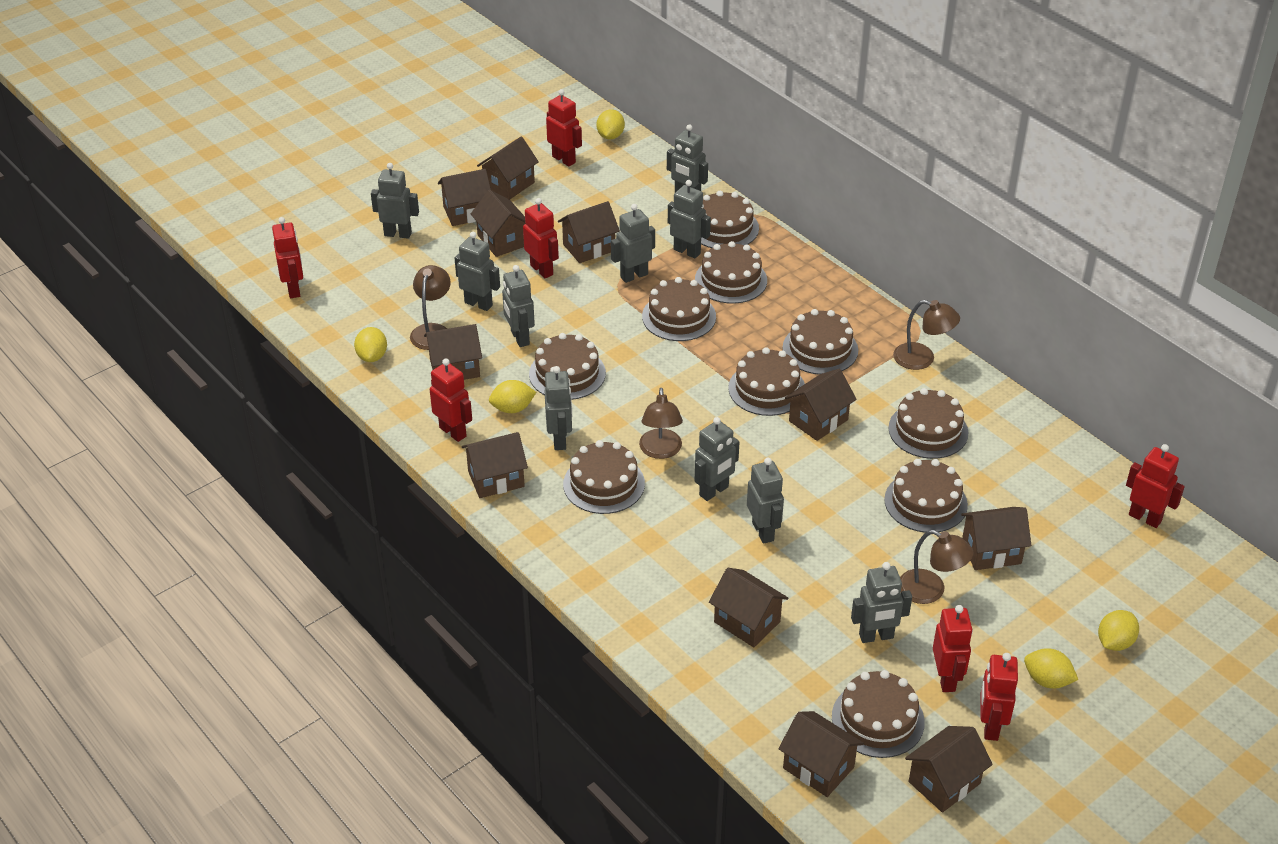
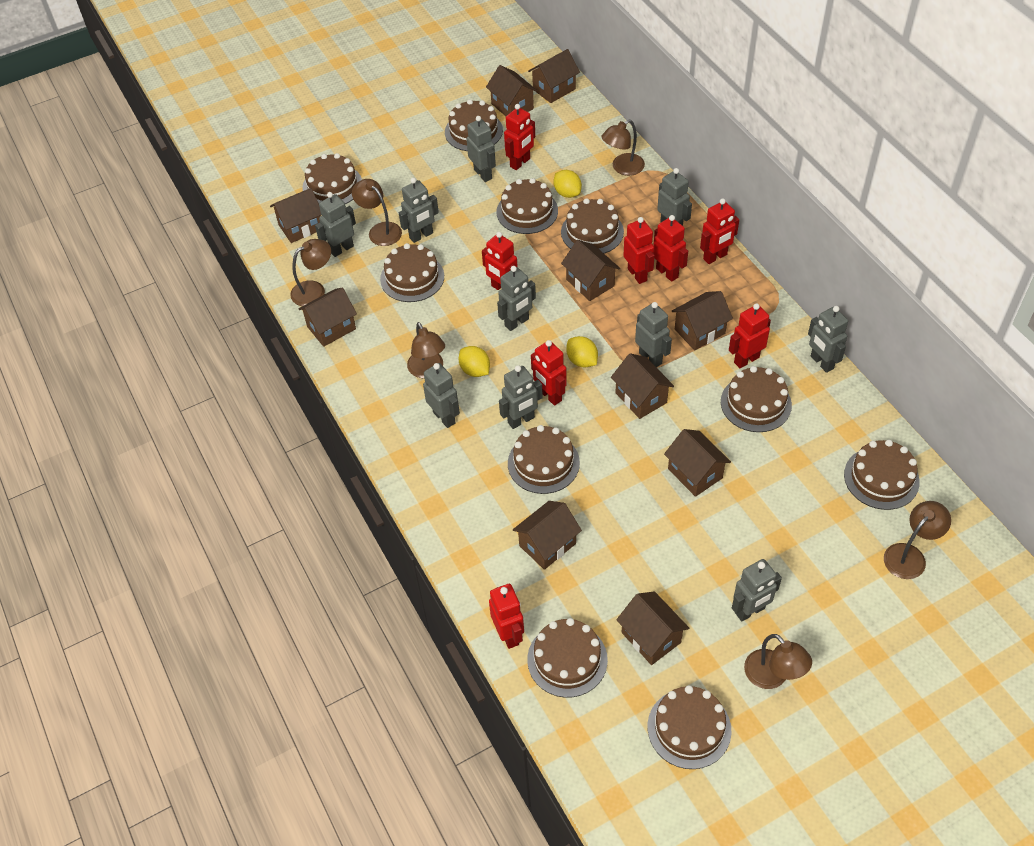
brown house: [424,324,482,380] [438,169,491,226] [462,432,528,498] [471,190,526,257] [477,137,539,200] [558,201,620,263] [709,568,788,647] [778,711,864,797] [785,369,857,441] [905,726,993,813] [961,507,1031,570] = 11 -> [270,188,321,243] [299,287,357,347] [486,65,537,116] [513,501,582,570] [528,49,580,103] [561,240,620,301] [611,353,674,419] [616,591,689,665] [664,429,731,497] [672,291,733,350] = 10
brown lamp: [410,265,451,350] [639,388,683,459] [893,300,960,370] [900,530,974,604] = 4 -> [290,239,331,306] [352,179,402,246] [407,322,445,378] [602,120,645,176] [744,634,812,689] [884,501,951,579] = 6
red robot: [272,217,303,298] [430,358,472,442] [523,198,559,278] [546,89,582,166] [933,605,973,692] [980,653,1018,741] [1126,444,1185,528] = 7 -> [482,232,518,290] [489,584,524,649] [504,104,535,170] [531,340,567,406] [623,217,655,284] [654,215,688,282] [700,198,739,264] [729,303,771,368] = 8
yellow lemon: [354,327,387,362] [489,380,536,413] [597,109,625,140] [1024,648,1078,689] [1098,610,1139,651] = 5 -> [459,346,490,377] [553,170,582,198] [566,336,598,367] = 3

